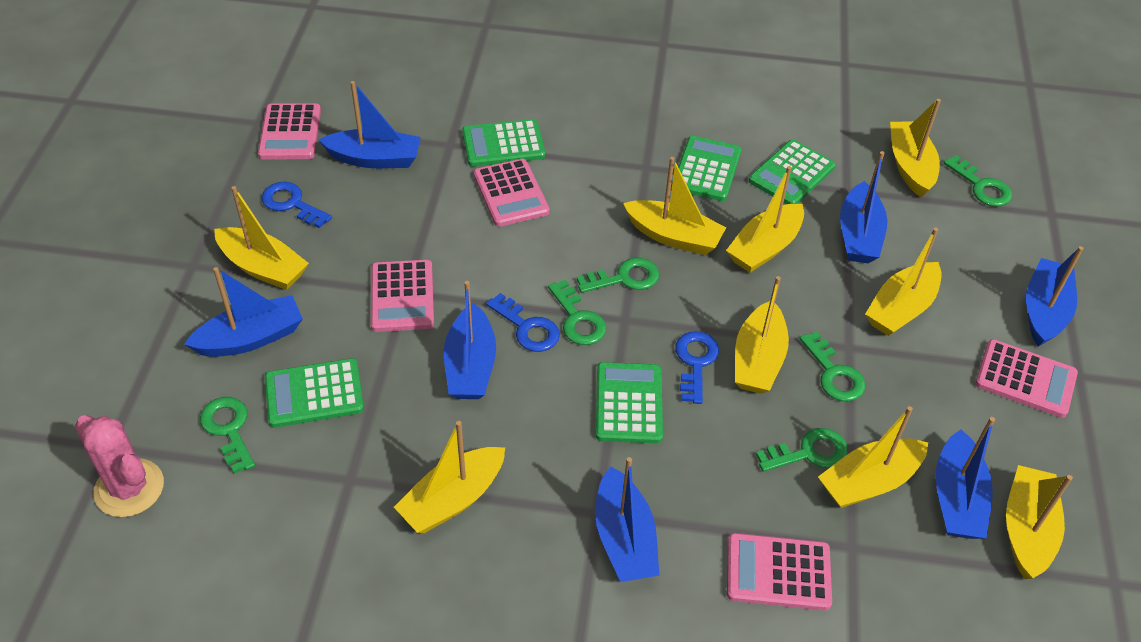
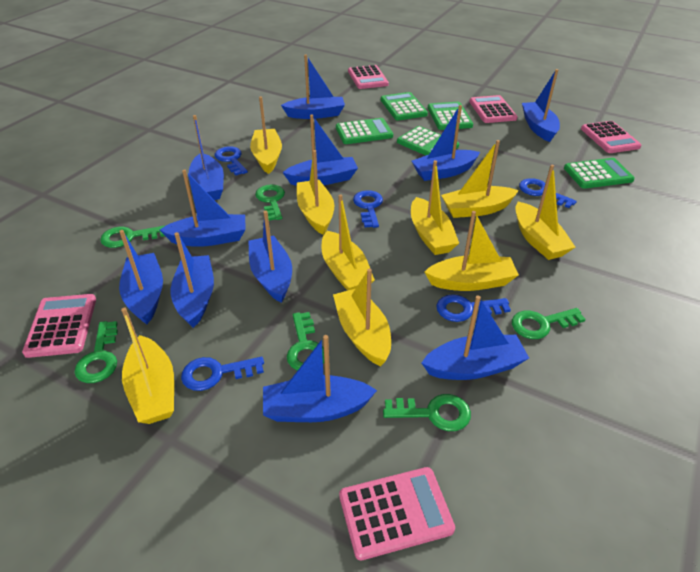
blue boat: [184,267,303,357] [319,81,421,168] [444,281,496,399] [595,457,659,582] [840,151,887,263] [935,417,995,539] [1026,246,1084,347] = 7 -> [119,230,163,324] [160,170,246,247] [170,232,214,328] [189,115,224,200] [248,211,292,303] [263,335,377,422] [281,54,345,119] [282,114,358,186] [412,105,480,181] [421,295,529,380] [522,69,560,142] = 11
blue key: [262,182,332,228] [486,293,560,352] [675,331,719,404] = 3 -> [181,357,264,391] [214,146,248,175] [353,190,383,228] [436,294,511,322] [519,178,577,208] = 5
pink cactus: [75,415,164,517] = 1 -> none = 0

